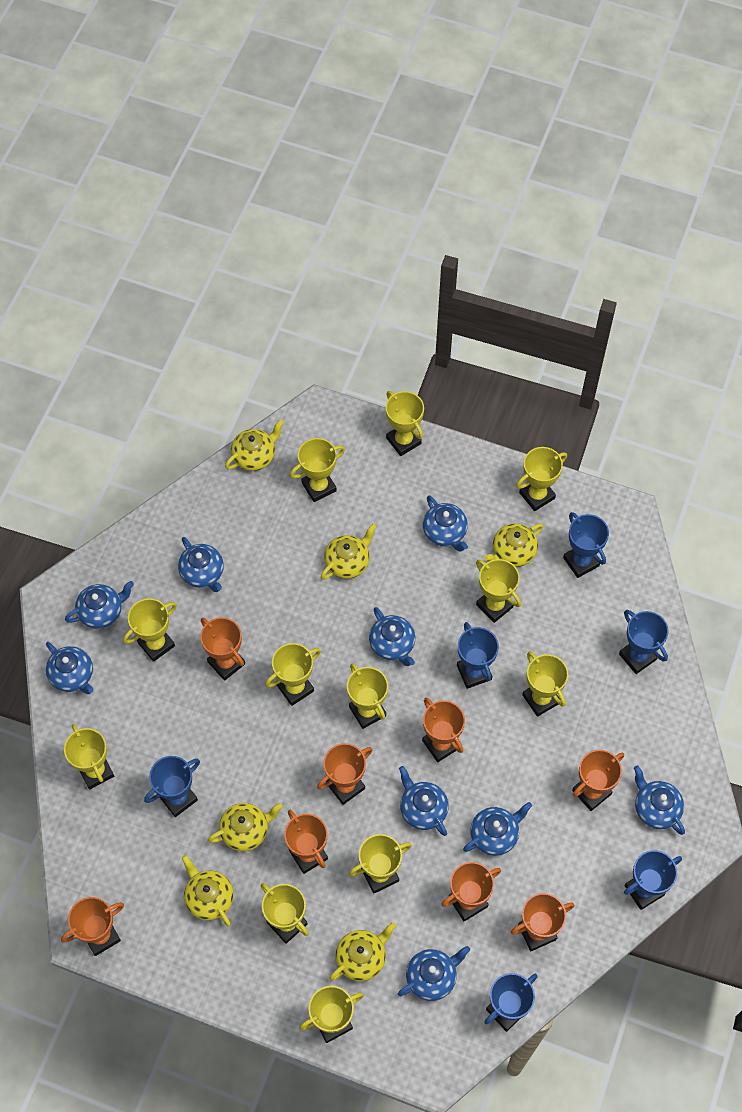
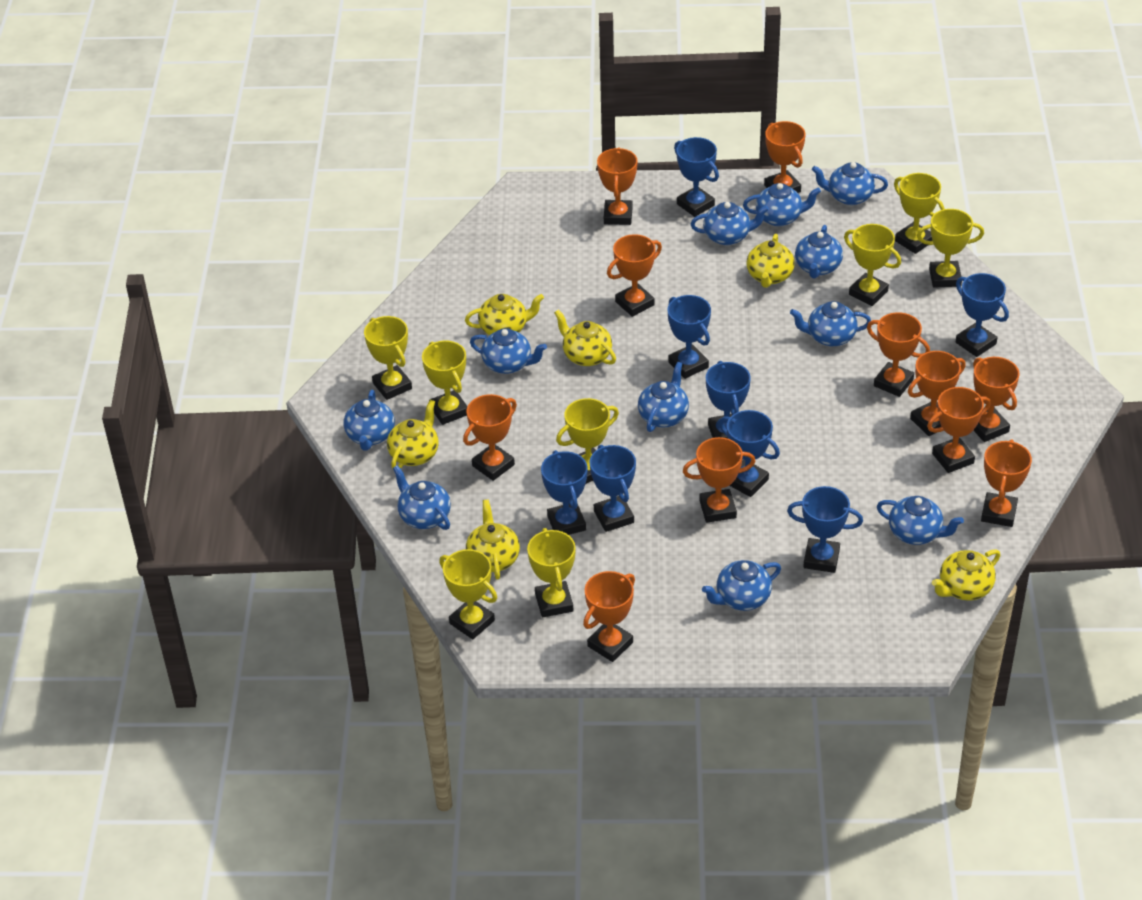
blue teapot: [46,642,93,694] [65,581,134,629] [178,537,224,592] [369,607,415,666] [398,946,470,1001] [399,766,449,836] [423,495,468,552] [463,802,532,856] [634,766,685,835] = 9 -> [344,390,395,451] [393,465,451,530] [470,328,547,374] [638,362,689,432] [691,202,769,245] [702,560,781,611] [743,183,821,226] [790,301,871,346] [795,225,843,279] [812,162,888,205] [877,496,964,545] = 11
blue trophy: [144,756,200,817] [457,622,499,689] [484,973,538,1032] [563,512,609,578] [619,610,669,674] [624,850,682,910] = 6 -> [541,450,588,535] [590,445,636,532] [667,295,711,379] [674,137,719,217] [706,361,751,439] [719,410,780,497] [787,486,863,573] [956,273,1009,357] = 8
orange trophy: [61,897,124,956] [200,617,245,681] [284,810,328,874] [317,743,372,805] [422,698,465,762] [441,862,501,922] [510,893,574,951] [572,750,624,811] = 8 -> [463,394,517,481] [583,571,635,662] [597,147,638,225] [607,234,662,317] [683,437,756,523] [764,121,806,193] [867,312,930,397] [908,351,966,436] [927,387,991,473] [973,357,1020,442] [981,439,1032,527] = 11
yellow trophy: [64,724,114,789] [123,598,177,662] [261,883,309,944] [265,643,321,706] [290,438,345,502] [299,986,364,1043] [347,663,388,729] [349,834,412,894] [386,391,424,456] [476,559,521,623] [516,447,567,511] [522,651,568,717] = 12 -> [364,316,412,400] [422,340,468,425] [439,549,497,639] [527,528,576,618] [556,398,619,484] [844,224,901,306] [894,173,945,254] [917,209,984,288] = 8

